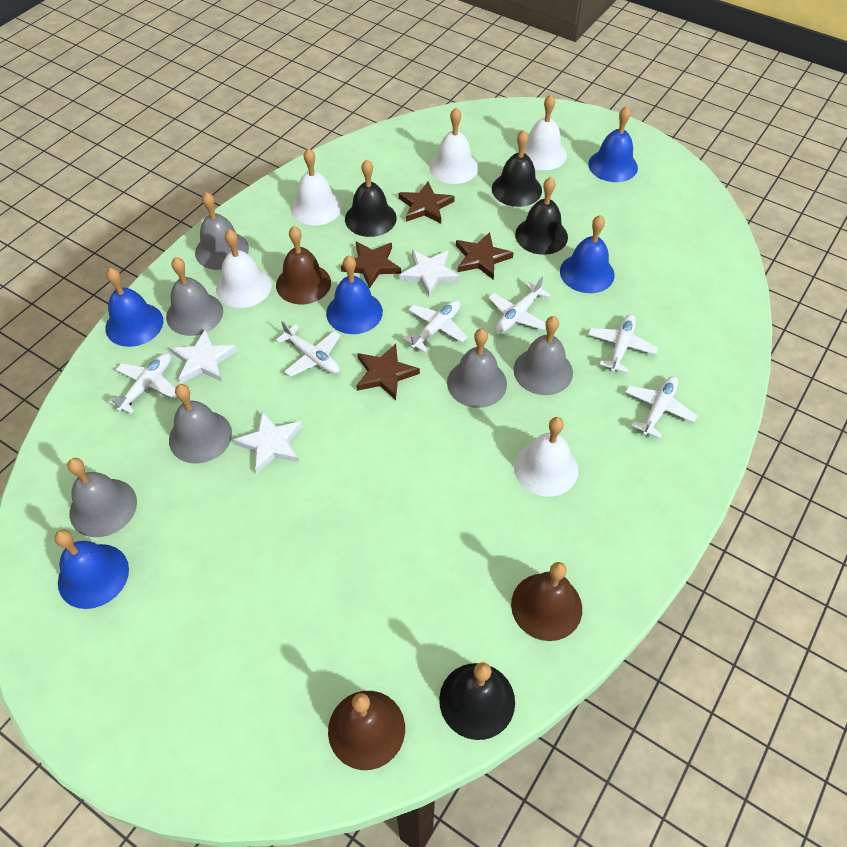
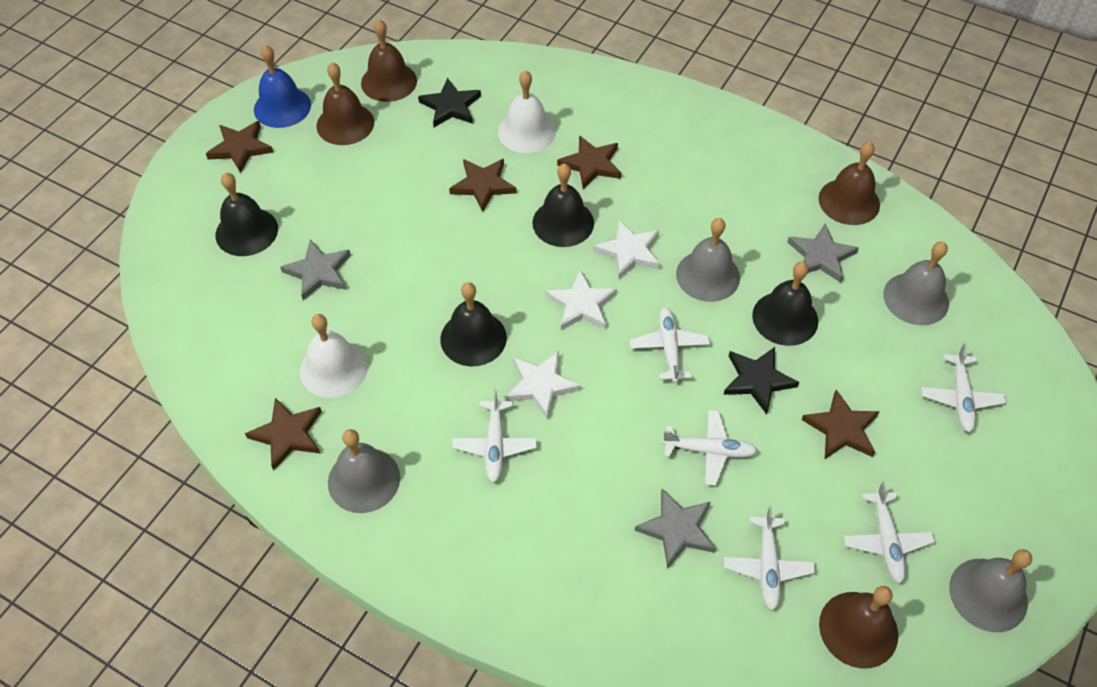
black star: none = 0 -> [418,78,481,127] [723,347,799,414] = 2
blue bell: [55,530,129,609] [105,268,163,347] [326,255,383,334] [560,215,615,293] [588,106,638,182] = 5 -> [254,45,311,128] = 1
brown bell: [276,226,331,304] [328,691,405,770] [511,562,582,641] = 3 -> [316,62,374,145] [361,20,417,102] [819,142,880,225] [819,586,898,668] = 4
brown star: [341,242,401,289] [356,344,420,400] [398,182,455,224] [456,232,514,280] = 4 -> [206,121,273,173] [245,398,322,471] [449,159,517,212] [557,135,621,189] [801,390,880,459] = 5
grey bell: [67,458,137,537] [166,257,223,336] [169,384,232,464] [195,192,249,270] [447,328,507,408] [513,316,573,395] = 6 -> [328,429,400,513] [676,218,740,302] [883,241,949,325] [949,549,1032,632] = 4
grey star: none = 0 -> [280,240,351,300] [635,489,716,568] [787,223,859,283] = 3
white bell: [216,229,272,308] [291,148,342,226] [429,108,479,184] [514,417,578,497] [518,95,567,170] = 5 -> [300,314,368,398] [498,70,556,153] = 2

